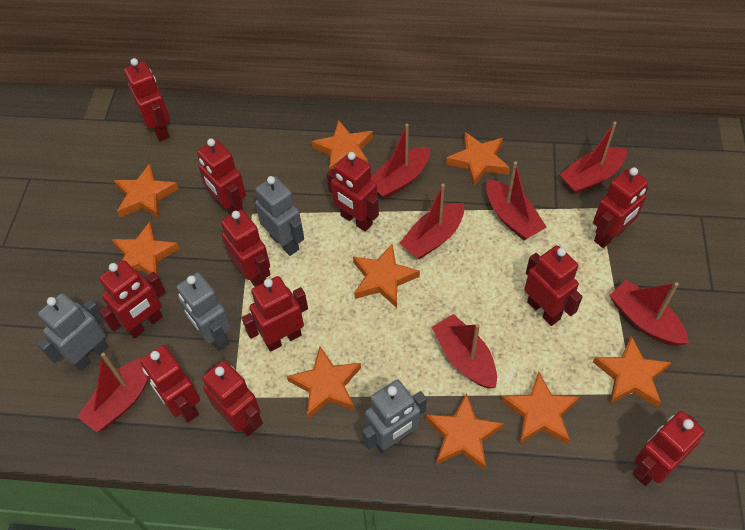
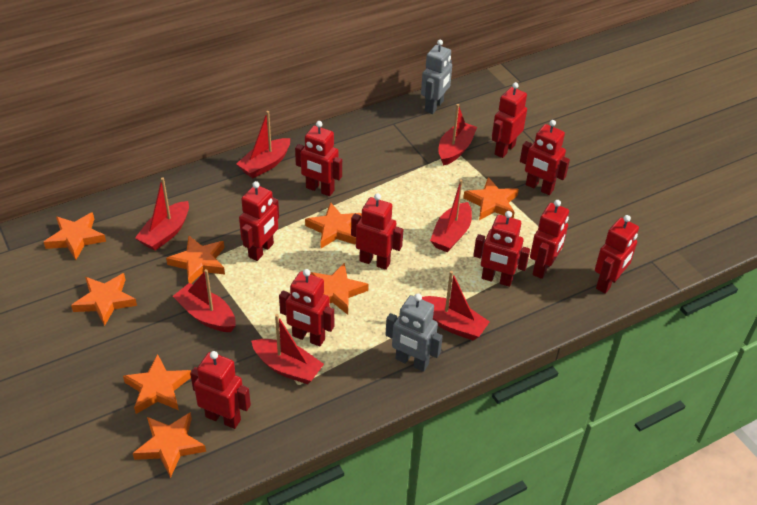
grey robot: [38,293,109,371] [176,272,231,351] [255,176,304,256] [362,379,427,453] = 4 -> [385,294,443,372] [421,40,452,114] = 2
orange star: [112,222,180,277] [114,164,179,219] [287,347,361,419] [312,120,373,170] [353,244,420,308] [426,393,504,470] [446,132,510,187] [501,372,580,445] [593,336,672,408] = 9 -> [44,212,106,260] [71,273,137,326] [123,354,191,414] [133,412,206,478] [166,236,225,283] [305,202,362,248] [310,263,369,315] [463,177,519,220] = 8
red robot: [99,260,166,338] [124,58,170,141] [140,345,200,422] [197,139,246,215] [203,360,263,437] [221,210,271,287] [242,276,308,352] [327,152,379,232] [524,245,583,326] [593,167,648,248] [633,411,705,486] = 11 -> [190,351,251,429] [239,181,279,261] [279,269,334,346] [295,121,342,196] [351,193,403,270] [473,211,530,287] [492,82,527,158] [520,120,570,195] [530,200,569,279] [595,215,639,294] = 10

